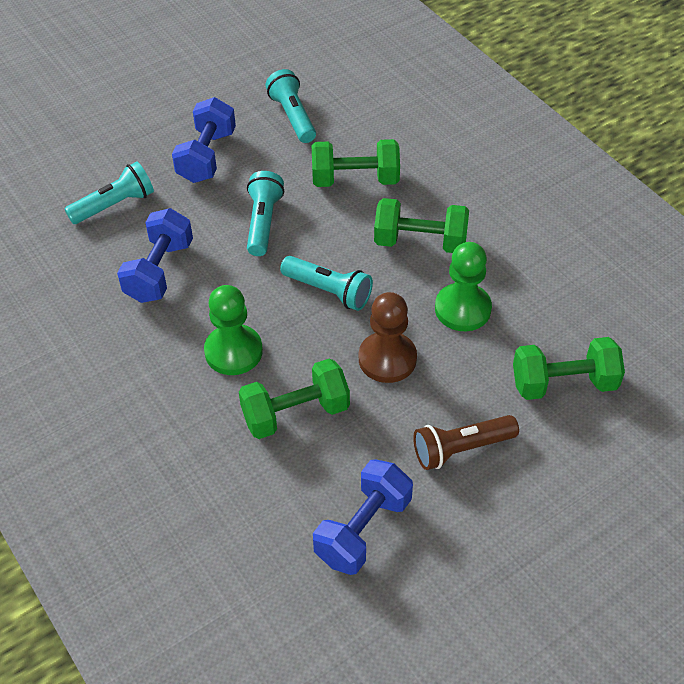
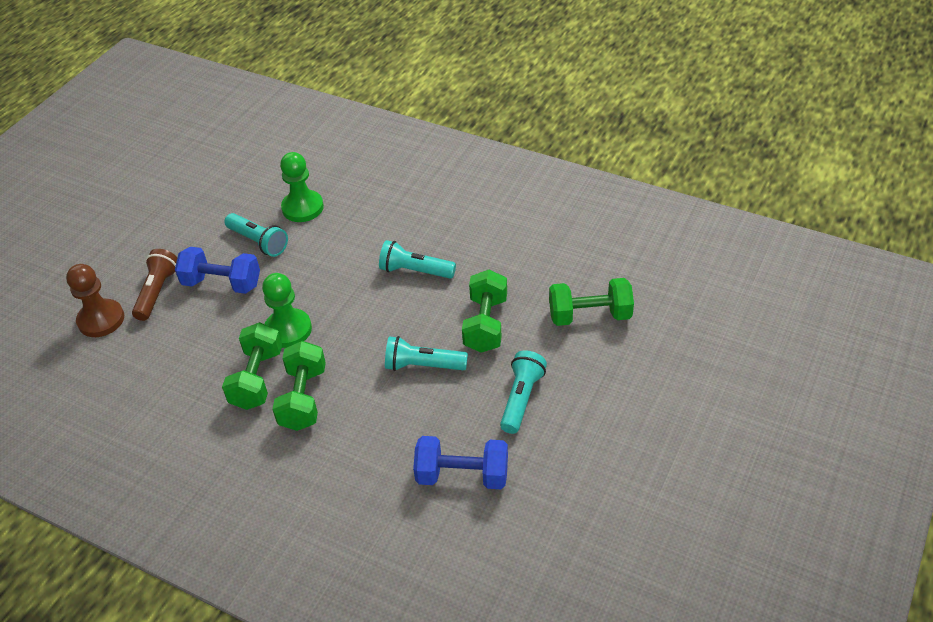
blue dumbbell: [117,208,193,303] [172,97,236,183] [313,460,413,575] = 3 -> [175,247,260,294] [413,436,508,489] = 2

